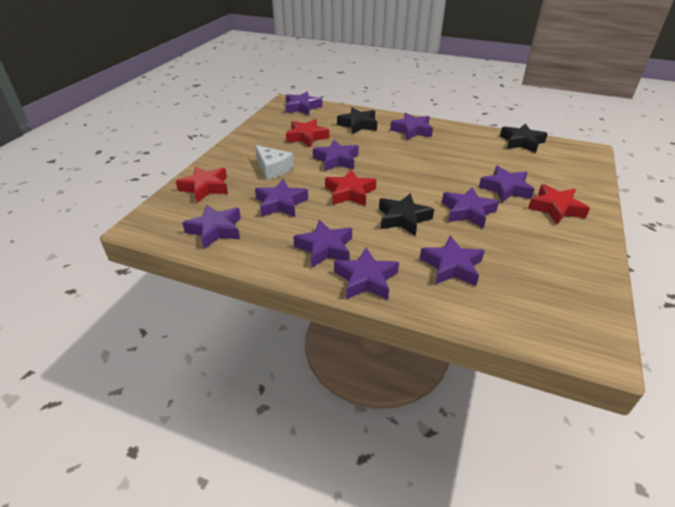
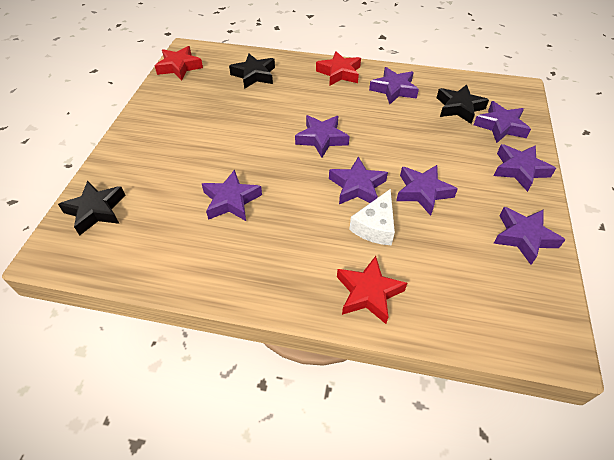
purple star: [182,204,241,249] [255,179,308,217] [285,92,322,115] [293,220,352,268] [313,140,359,171] [334,248,399,300] [390,113,433,140] [420,236,485,286] [442,187,499,228] [479,166,535,203] = 10 -> [202,170,262,221] [295,115,350,158] [329,157,388,204] [369,67,419,104] [396,165,458,216] [474,101,531,143] [493,207,565,265] [494,144,556,192] = 8
red star: [176,166,228,203] [286,119,329,148] [325,169,376,206] [528,184,590,225] = 4 -> [155,46,203,80] [316,51,361,86] [337,256,407,324] = 3

